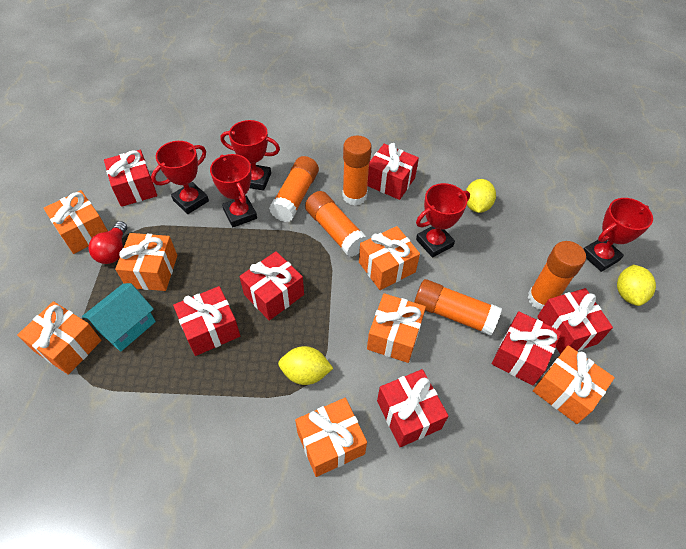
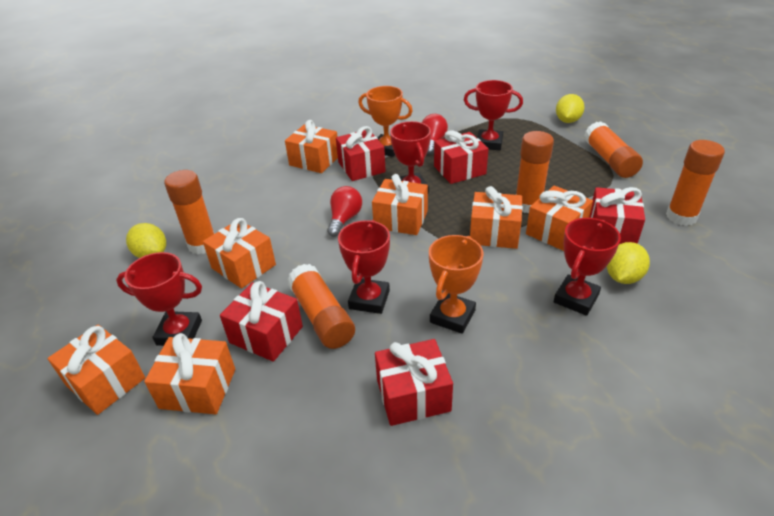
orange trophy: none = 0 -> [358,86,413,157] [429,235,483,334] = 2
red gift: [104,150,157,207] [173,286,240,356] [239,251,304,321] [367,143,419,200] [377,369,448,447] [492,311,561,386] [537,288,613,354] = 7 -> [220,281,303,362] [336,126,386,181] [375,339,453,426] [434,130,489,184] [589,187,645,244] = 5
red light bulb: [88,221,127,264] = 1 -> [327,186,362,237] [422,114,448,155] = 2
turquoise house: [82,283,156,352] = 1 -> none = 0

